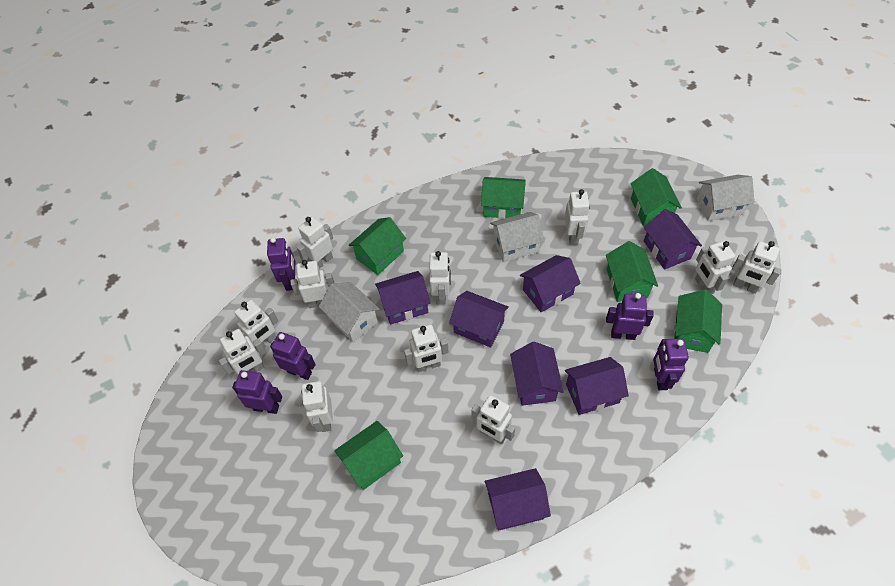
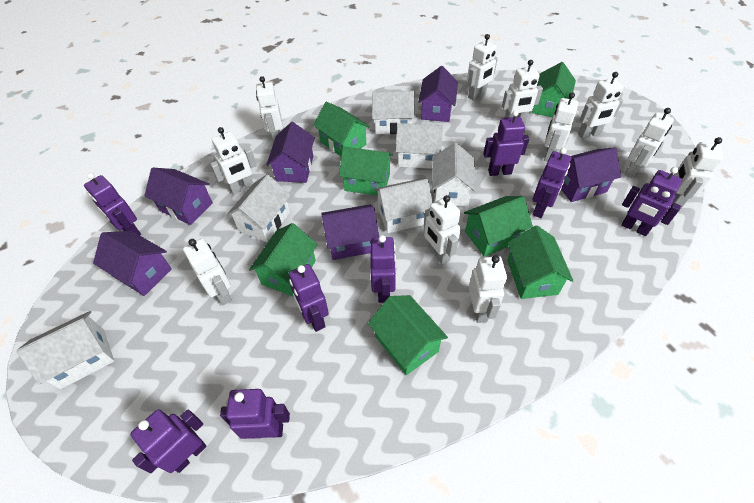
green house: [334,421,403,490] [349,217,406,275] [481,177,526,219] [606,241,658,302] [630,168,682,227] [674,289,722,353] = 6 -> [249,223,318,297] [313,102,370,156] [339,147,393,196] [368,295,448,375] [464,196,533,257] [507,226,574,299] [532,62,576,117] = 7
purple house: [375,271,430,325] [449,291,509,348] [485,468,551,531] [510,342,564,406] [520,255,581,312] [565,357,629,415] [644,209,702,270] = 7 -> [93,231,172,296] [144,167,213,225] [266,122,315,183] [321,205,379,260] [418,66,458,122] [561,147,621,202] = 6
purple robot: [232,370,282,414] [267,237,295,291] [270,332,316,380] [606,293,654,340] [653,339,689,390] = 5 -> [84,173,141,235] [130,409,207,473] [220,389,290,439] [289,264,329,332] [371,235,396,303] [483,110,529,176] [533,148,572,218] [621,167,682,236] = 8
white house: [319,282,380,342] [490,212,544,262] [696,175,755,221] = 3 -> [16,311,114,389] [227,174,291,242] [372,91,415,134] [374,179,433,233] [396,123,443,169] [432,143,476,207] = 6

